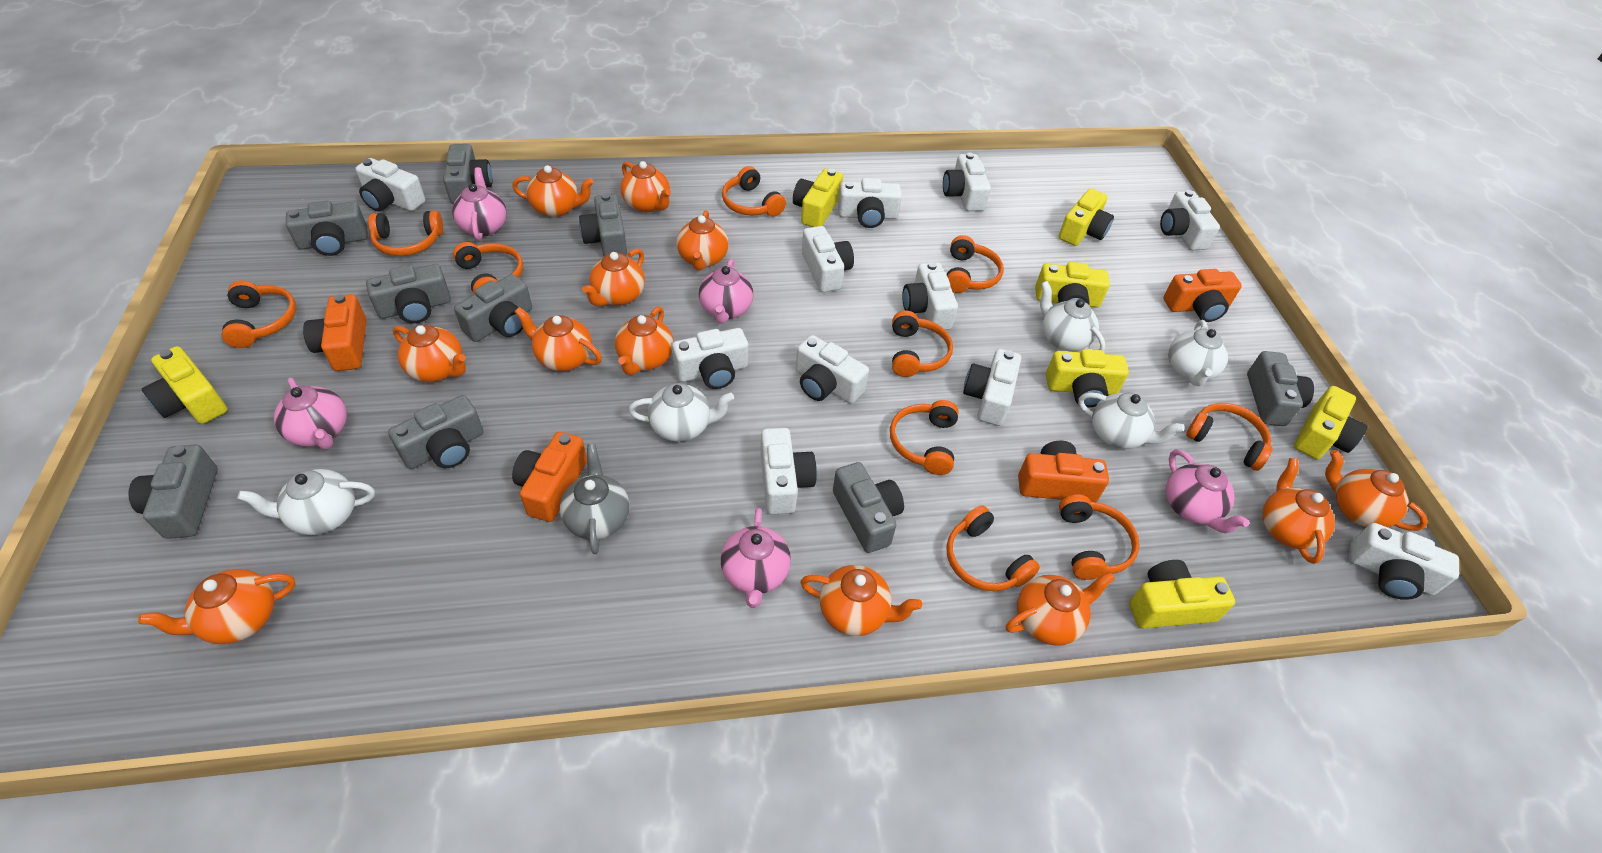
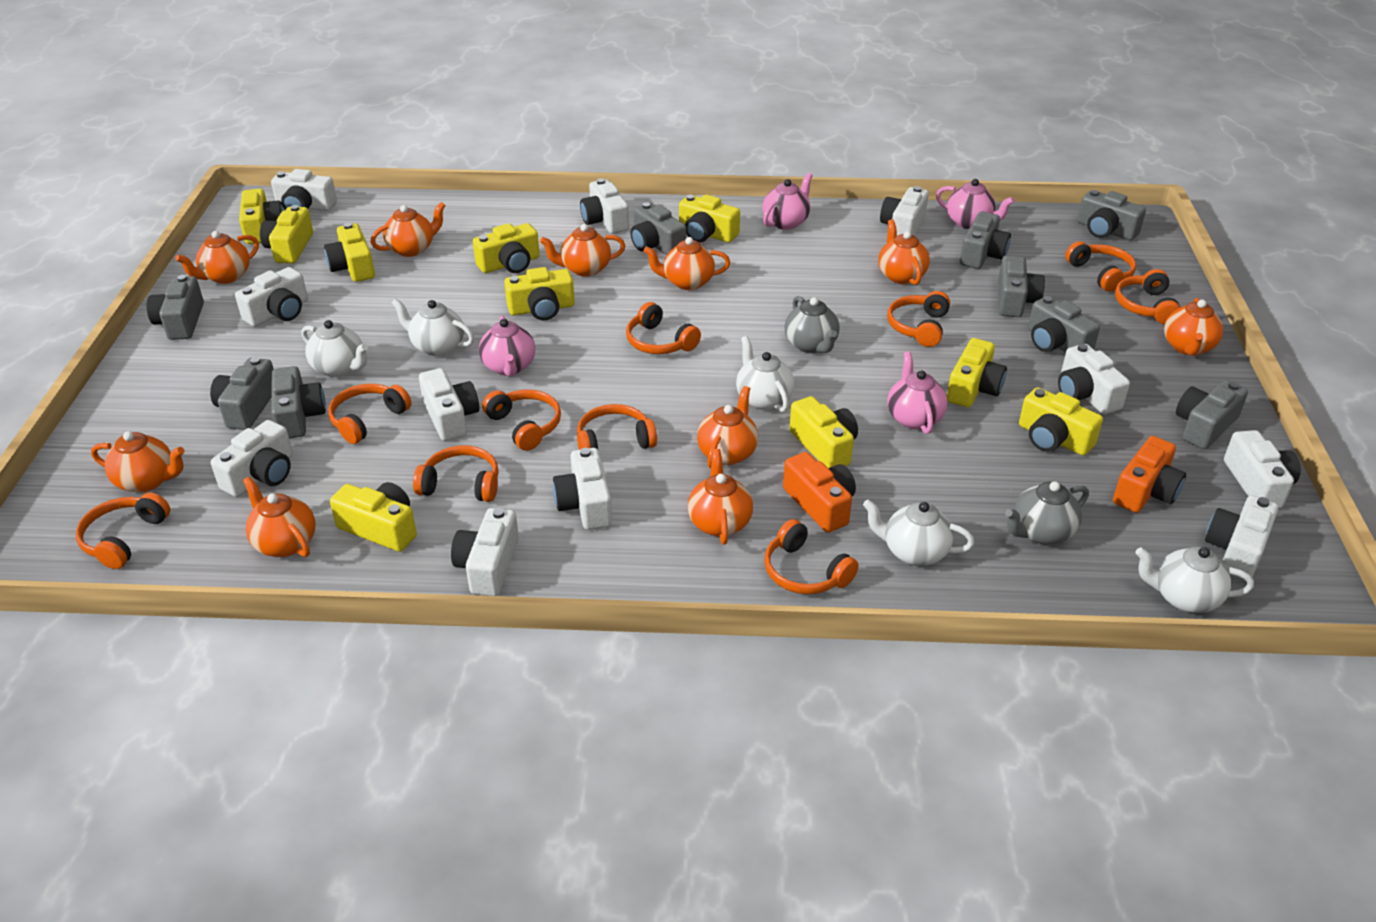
grey teapot: [560,444,630,554] = 1 -> [784,296,840,353] [1005,481,1089,545] = 2
orange camera: [303,294,367,371] [512,432,587,522] [1018,441,1109,502] [1163,269,1242,322] = 4 -> [783,452,856,533] [1113,436,1186,513] = 2
orange teapot: [138,569,296,644] [393,325,466,382] [512,165,594,217] [514,307,602,371] [582,248,645,306] [615,306,674,375] [620,161,671,212] [677,210,728,271] [800,565,922,636] [1006,572,1115,646] [1262,458,1335,564] [1325,450,1428,531] = 12 -> [91,431,185,493] [175,231,259,284] [243,476,315,557] [370,202,446,257] [540,224,626,277] [643,237,730,290] [688,449,753,545] [697,386,758,468] [878,219,930,285] [1164,298,1223,356] = 10
pink teapot: [274,378,347,449] [452,167,507,241] [699,259,753,324] [721,508,791,608] [1166,449,1250,533] = 5 -> [479,316,535,376] [762,173,813,230] [887,352,948,434] [936,179,1015,229] = 4
yellow camera: [142,346,228,424] [793,169,843,227] [1035,262,1110,308] [1046,349,1129,408] [1059,188,1114,246] [1129,560,1235,628] [1294,386,1368,459] = 7 -> [239,189,284,244] [260,205,313,263] [324,223,375,282] [330,482,417,552] [473,223,540,273] [504,267,575,320] [679,195,740,243] [790,396,858,468] [947,338,1007,407] [1019,387,1103,455] = 10

